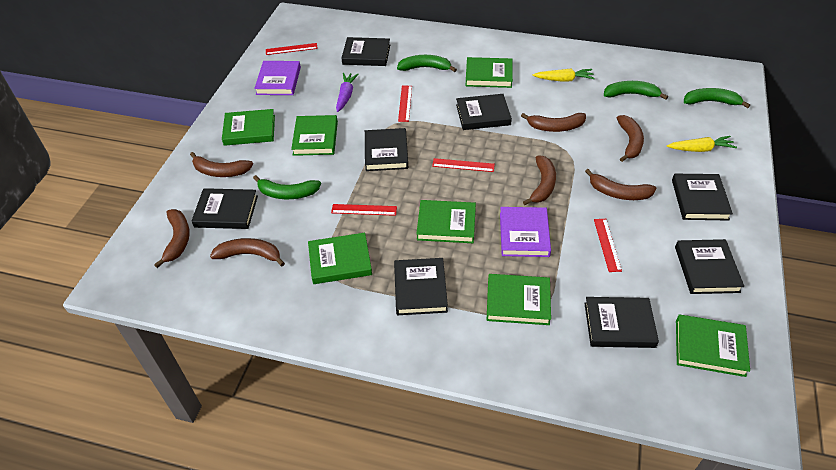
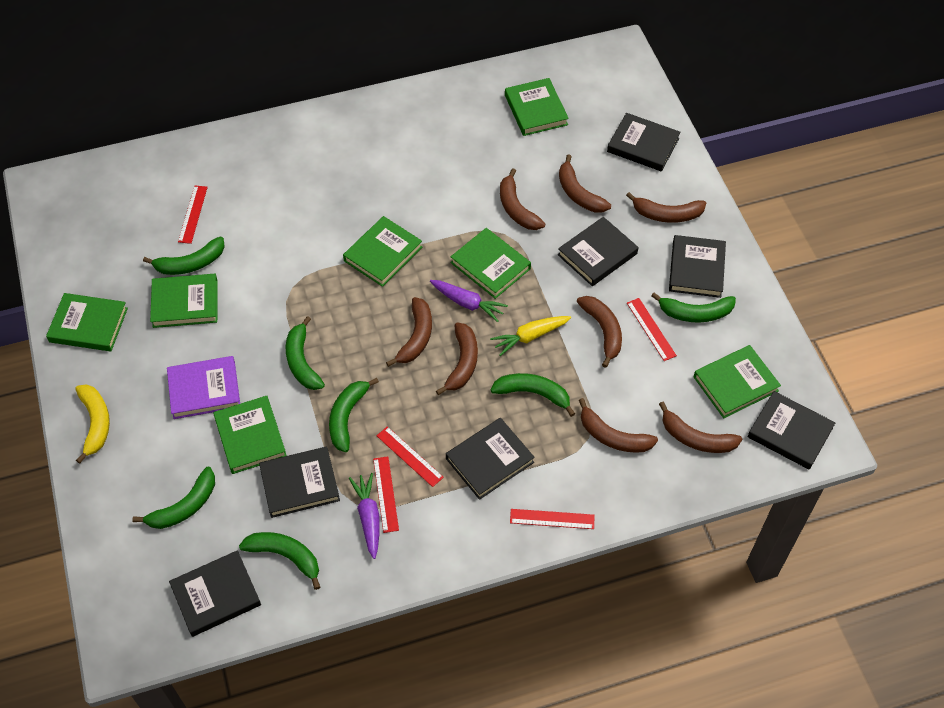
black book: [192,188,258,229] [341,37,390,66] [365,128,408,171] [394,258,448,315] [456,94,512,130] [584,297,659,348] [672,174,733,221] [675,239,744,294] = 8 -> [169,550,261,637] [259,447,340,518] [446,418,535,500] [558,217,638,286] [607,113,681,172] [669,235,726,298] [747,391,835,470] = 7
brown banana: [154,209,190,268] [190,152,253,177] [210,238,285,266] [521,113,586,132] [523,156,556,205] [585,169,656,200] [617,115,644,162] = 7 -> [386,297,432,367] [436,322,478,395] [500,168,546,230] [559,154,611,213] [577,296,622,368] [579,398,658,453] [626,192,706,223] [659,402,742,453] = 8
green banana: [253,175,321,199] [397,55,457,72] [604,81,668,100] [684,88,750,108] = 4 -> [132,466,215,529] [143,237,225,275] [239,532,320,590] [286,316,325,390] [329,378,379,452] [490,373,575,417] [651,292,736,323] = 7
purple book: [254,61,301,95] [500,207,551,257] = 2 -> [167,356,240,419] = 1
purple carrot: [336,73,359,112] = 1 -> [349,473,380,559] [430,280,508,322] = 2
yellow banana: none = 0 -> [75,384,110,464] = 1
yellow carrot: [533,69,595,82] [667,136,737,152] = 2 -> [490,316,571,356] = 1

